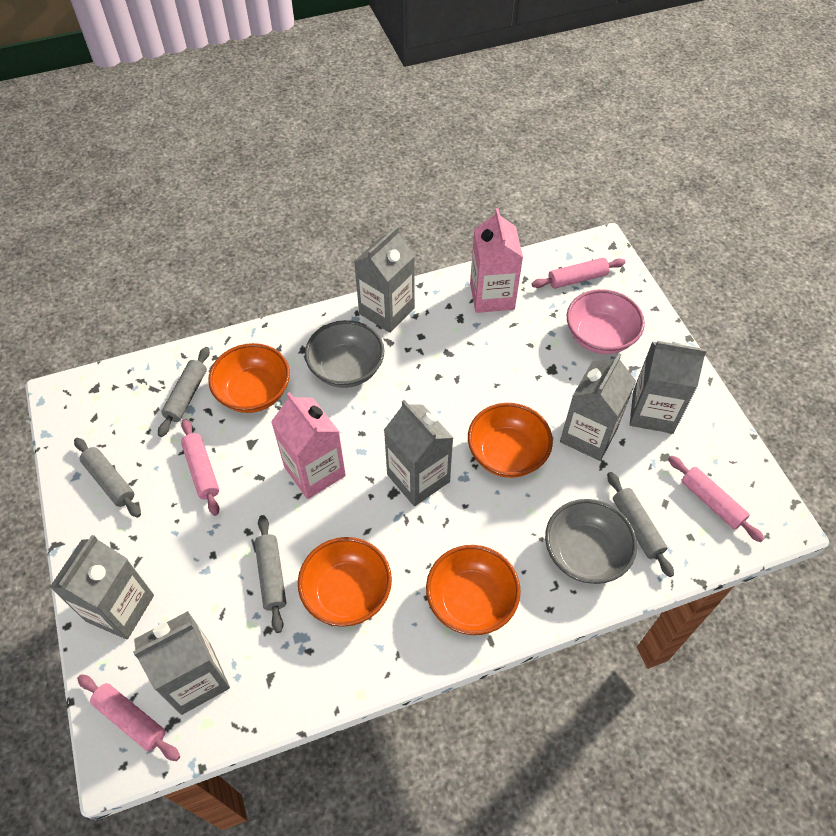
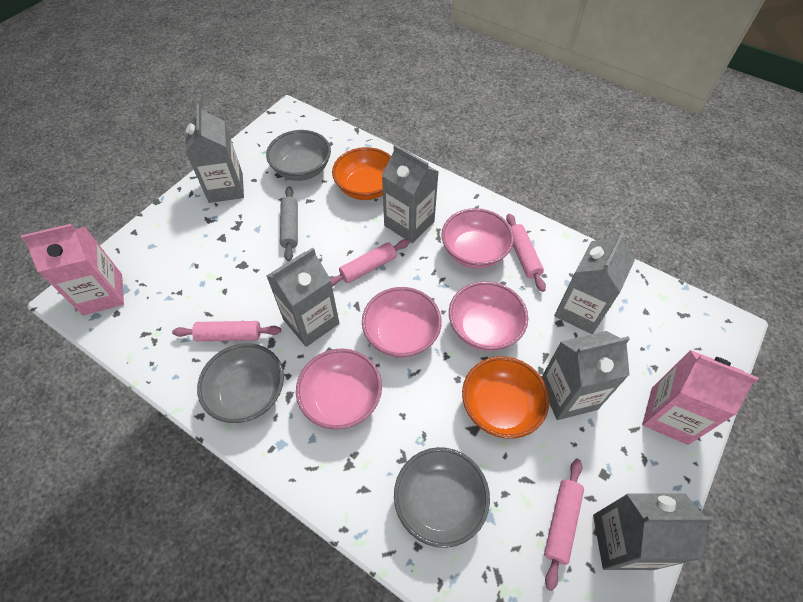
grey bowl: [305,320,385,388] [545,499,637,584] = 2 -> [197,343,284,423] [266,130,331,181] [394,447,490,548] = 3
grey rolling pin: [74,438,141,518] [158,347,210,437] [254,515,286,633] [607,472,674,577] = 4 -> [280,187,298,261] = 1
orange bowl: [208,343,290,413] [298,537,392,627] [426,545,521,635] [468,403,553,478] = 4 -> [332,147,391,200] [462,356,550,439] = 2
pink bowl: [567,289,645,354] = 1 -> [296,349,382,430] [362,287,442,358] [441,208,514,268] [449,281,528,351] = 4

